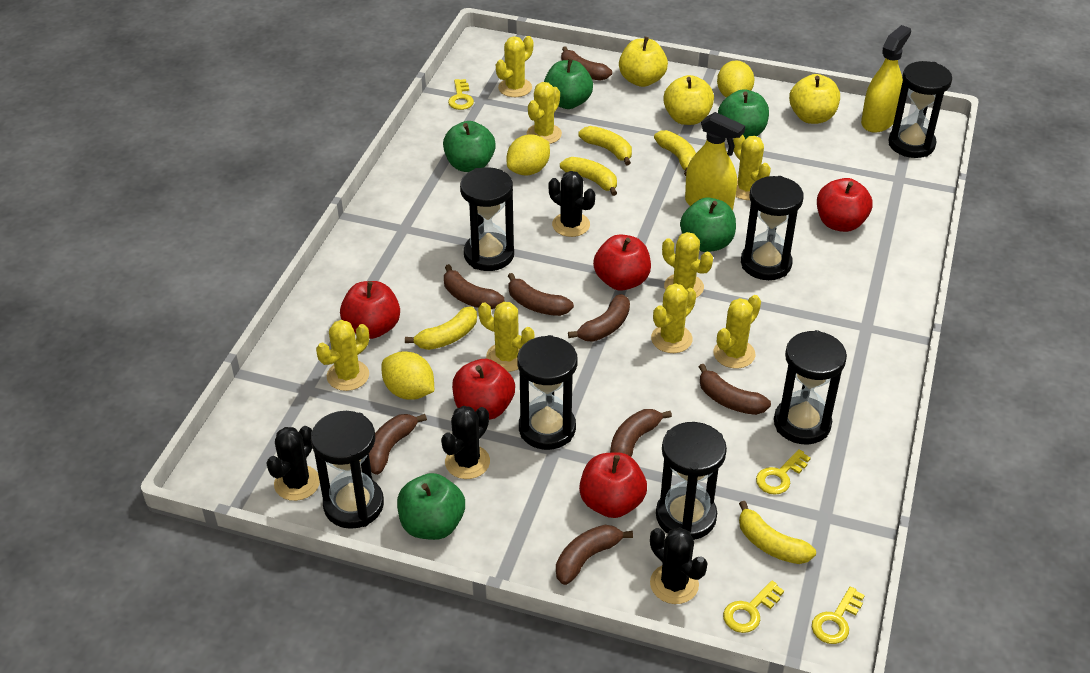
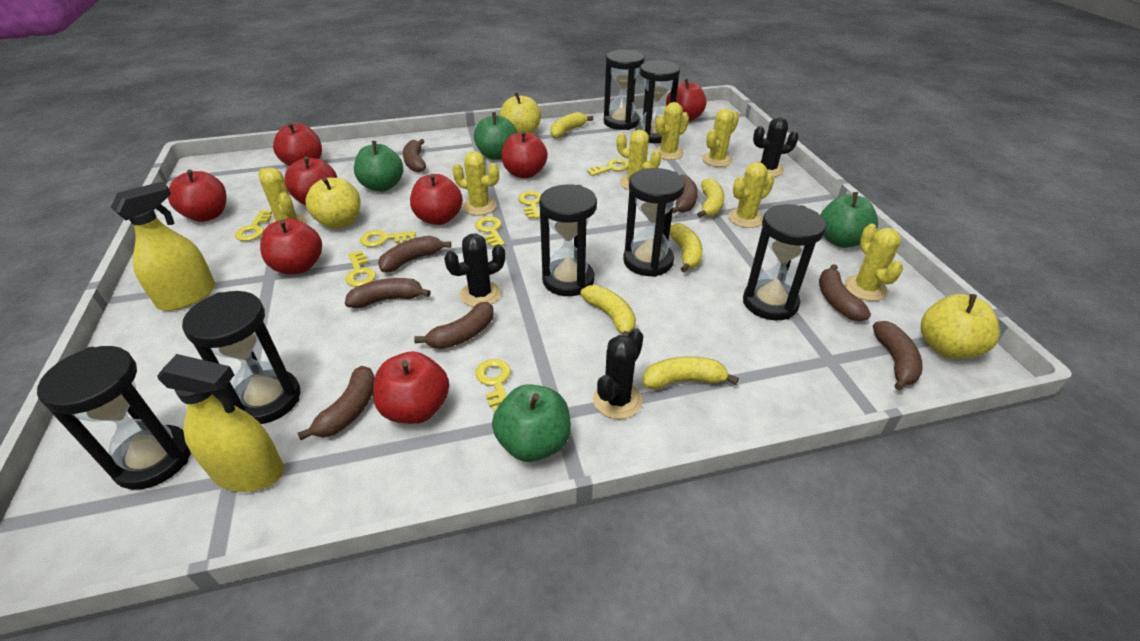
black cactus: [266,426,320,501] [441,406,490,479] [549,171,595,237] [650,527,707,604] = 4 -> [444,234,505,307] [593,328,643,419] [753,117,799,177] = 3
green apple: [397,473,465,540] [443,121,496,172] [544,58,593,109] [680,198,736,252] [718,89,769,139] = 5 -> [354,141,404,191] [474,112,517,160] [492,384,571,462] [820,192,878,248] = 4
red apple: [340,281,400,339] [452,359,515,420] [579,452,647,518] [593,235,651,290] [817,178,873,232] = 5 -> [168,169,226,222] [260,218,322,274] [273,122,322,166] [285,156,337,206] [373,351,449,424] [410,174,463,225] [502,131,548,178] [666,79,706,121] = 8
yellow cactus: [316,320,369,391] [478,302,534,372] [496,36,533,97] [527,82,562,144] [651,283,696,353] [662,232,713,298] [714,295,761,369] [733,134,771,200] = 8 -> [258,167,307,224] [452,151,499,216] [616,130,661,190] [654,102,689,160] [702,108,739,167] [728,162,774,228] [845,224,903,301] = 7
yellow key: [448,79,474,110] [723,581,784,633] [756,449,811,495] [812,586,865,644] = 4 -> [235,210,272,241] [345,251,376,287] [360,230,416,247] [475,216,505,248] [475,359,511,413] [518,191,542,219] [587,159,629,176] = 7
yellow lemon: [382,351,434,400] [507,134,550,175] [717,60,754,98] = 3 -> none = 0

